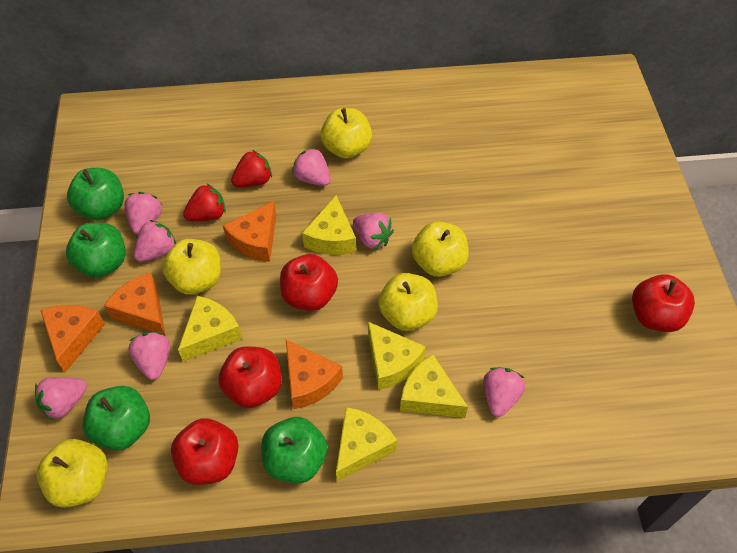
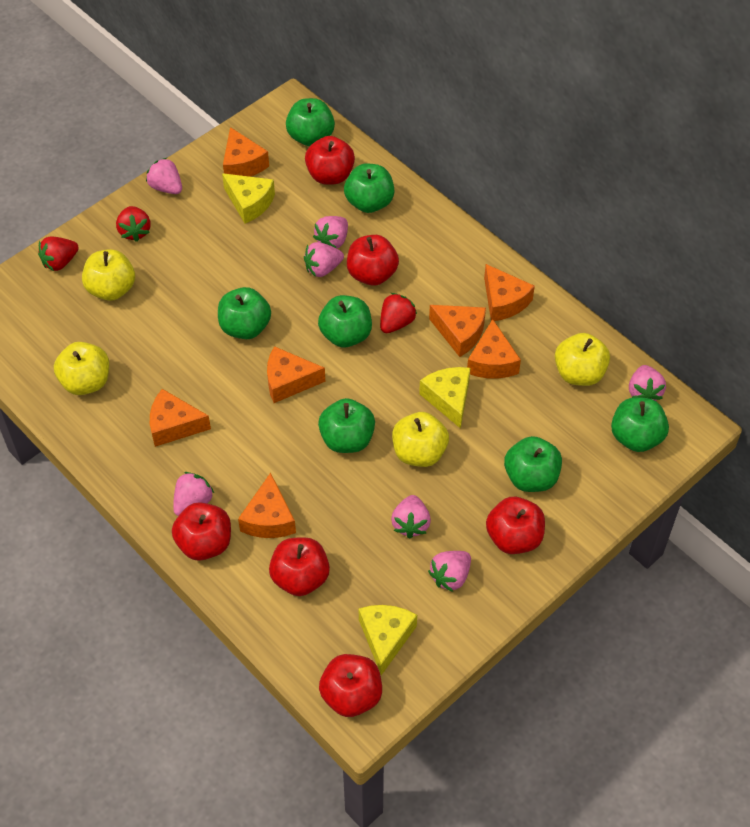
green apple: [66,223,126,278] [67,168,124,220] [82,386,150,451] [261,417,328,483] = 4 -> [218,287,271,339] [286,98,335,146] [318,295,372,347] [318,398,375,453] [344,164,395,213] [504,436,562,492] [611,397,669,452] = 7
orange cheese: [40,305,105,372] [104,273,166,336] [223,201,276,262] [286,340,343,409] = 4 -> [150,389,211,447] [223,127,269,177] [238,473,296,538] [267,346,325,403] [429,305,486,357] [467,319,521,379] [484,264,535,321] = 7
red apple: [171,418,239,485] [218,346,282,408] [280,254,338,311] [632,274,695,332] = 4 -> [172,502,231,561] [269,538,330,596] [305,136,355,185] [319,654,382,717] [347,235,399,286] [486,497,545,554] = 6
red strawberry: [183,184,226,221] [231,150,272,187] = 2 -> [38,236,79,271] [116,206,151,242] [380,293,417,333] = 3
yellow apple: [37,439,108,508] [162,239,221,295] [320,108,372,159] [378,273,438,331] [412,221,469,277] = 5 -> [54,342,109,395] [82,249,135,301] [392,412,449,467] [555,333,610,386] = 4
yellow cheese: [178,296,242,362] [302,195,356,255] [336,407,398,481] [368,322,426,390] [400,354,468,418] = 5 -> [222,173,275,223] [359,605,417,675] [419,367,471,429] = 3

